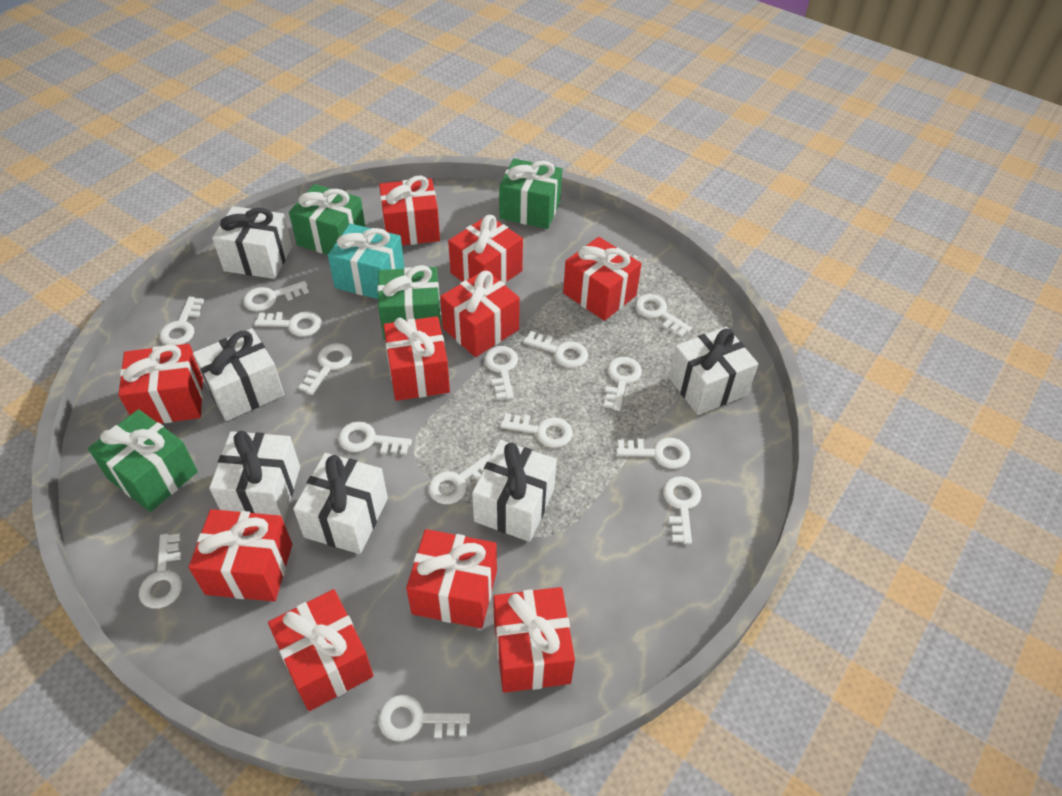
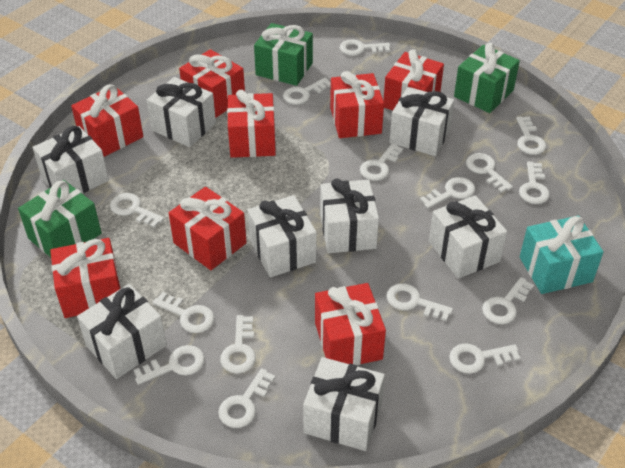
green gift: [88,409,198,512] [289,184,365,255] [378,265,441,340] [499,158,562,229] = 4 -> [18,180,102,257] [254,23,313,86] [454,43,520,113] = 3
red gift: [118,344,203,423] [189,509,292,601] [268,589,373,711] [379,176,440,245] [383,316,450,401] [406,529,497,628] [440,270,520,357] [448,215,523,284] [493,587,575,693] [563,237,642,321] = 10 -> [50,238,121,318] [71,84,143,157] [169,187,247,270] [179,49,245,118] [227,90,276,158] [315,283,386,365] [330,71,384,138] [383,49,444,110] = 8
white gift: [193,328,284,421] [209,431,300,521] [212,206,292,279] [293,453,388,554] [472,440,557,542] [669,327,758,415] = 6 -> [32,126,109,193] [77,284,167,379] [146,77,216,147] [248,195,317,277] [303,357,385,451] [320,179,379,253] [389,87,454,156] [429,195,507,278] = 8

